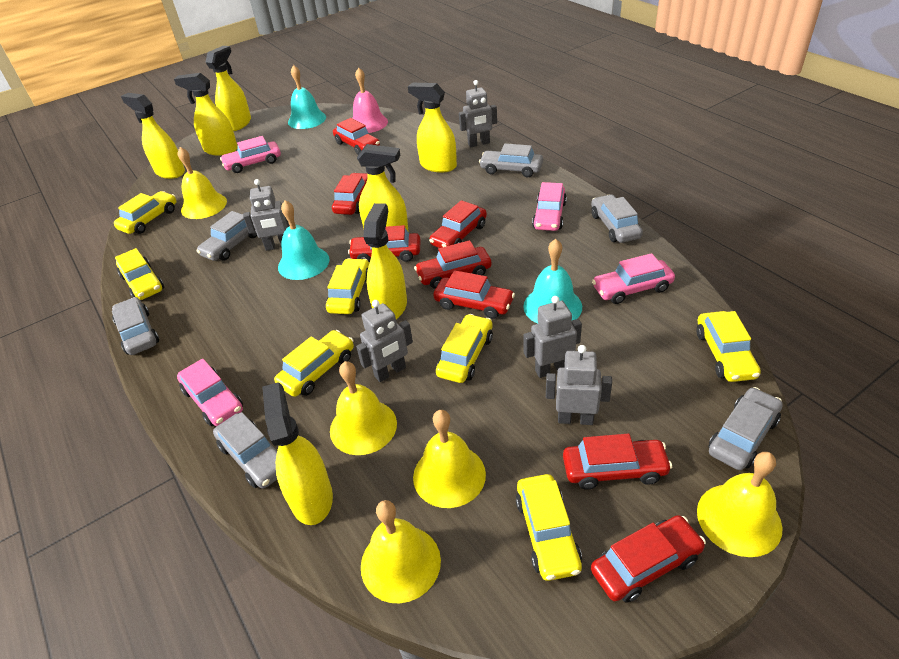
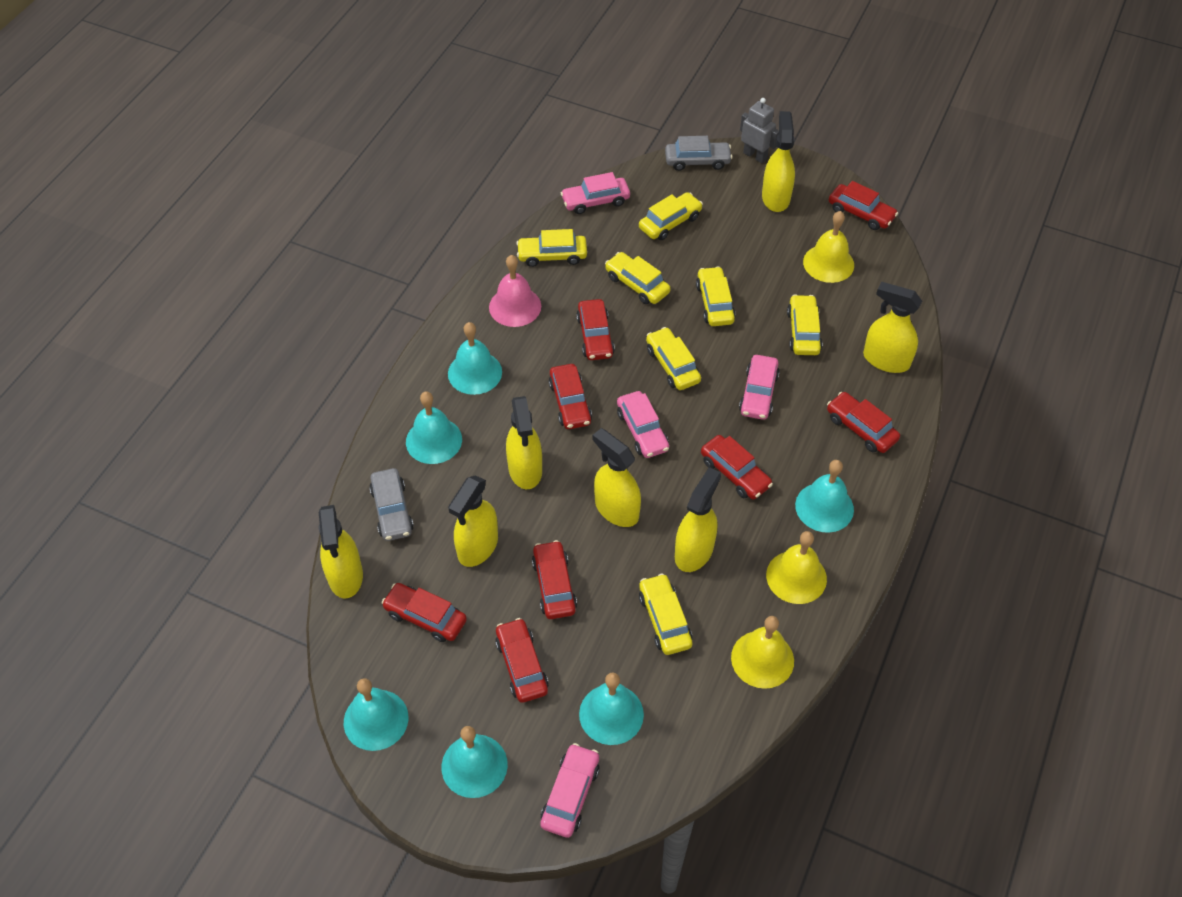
grey car: [112,297,159,355] [196,211,257,261] [213,412,277,489] [479,144,543,177] [591,194,643,243] [709,387,783,470] = 6 -> [369,468,414,541] [665,136,733,171] = 2
grey robot: [243,179,290,251] [356,300,413,382] [459,80,497,148] [524,296,582,378] [546,345,612,425] = 5 -> [740,98,779,163] = 1
turquoise bell: [278,200,330,280] [288,65,326,129] [523,239,582,324] = 3 -> [344,678,408,751] [406,391,462,464] [442,726,508,798] [448,322,502,395] [579,673,644,745] [795,460,854,533] = 6
yellow bell: [178,147,227,219] [330,361,397,455] [361,500,441,603] [413,410,486,508] [697,452,782,557] = 5 -> [731,616,794,689] [766,531,827,604] [803,211,854,283] = 3

